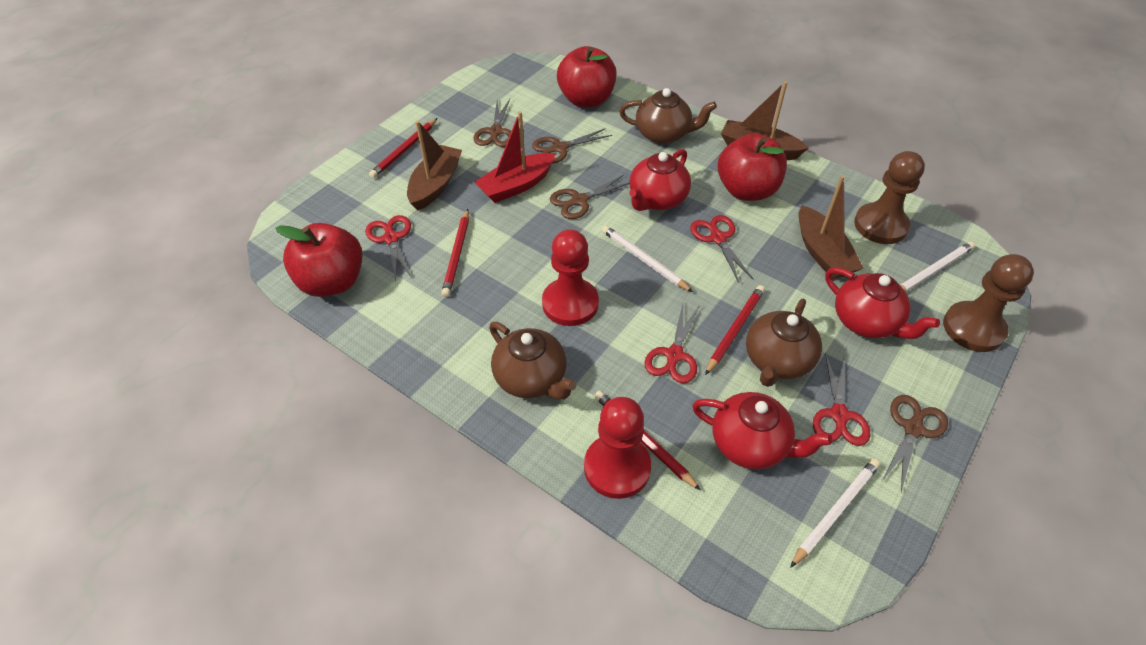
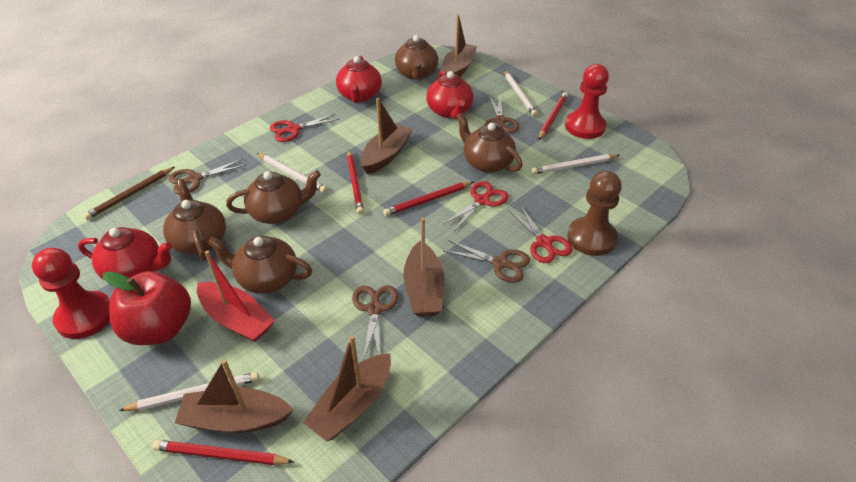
brown boat: [407,121,462,211] [721,81,809,160] [799,175,863,279] = 3 -> [175,359,294,433] [303,335,391,441] [360,98,413,174] [403,218,445,317] [442,14,477,77] = 5
brown pawn: [854,151,925,244] [943,254,1034,352] = 2 -> [567,171,622,256] = 1
brown pencil: none = 0 -> [83,167,174,220] = 1
brown teapot: [489,322,577,400] [619,88,717,144] [746,299,822,387] = 3 -> [163,179,226,261] [207,236,312,294] [226,170,321,224] [395,35,438,80] [456,113,522,173] = 5
red apple: [275,223,362,297] [557,46,617,108] [718,133,787,201] = 3 -> [103,271,191,345] = 1
red scissors: [365,215,412,282] [644,304,700,383] [690,215,754,283] [813,353,870,446] = 4 -> [270,113,340,142] [443,181,508,231] [508,205,572,263] = 3
white pencil: [602,225,693,292] [790,459,880,568] [900,242,975,292] = 3 -> [118,372,259,411] [257,153,327,193] [504,70,538,116] [531,154,620,175] = 4

